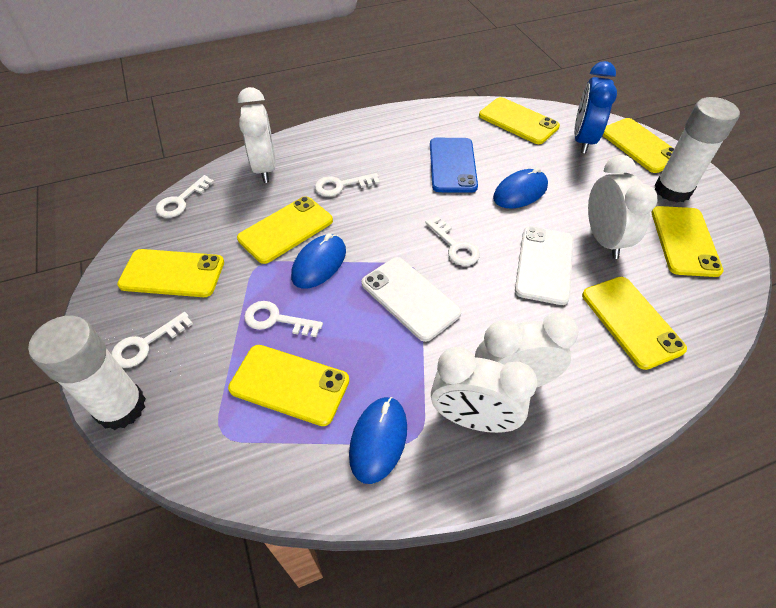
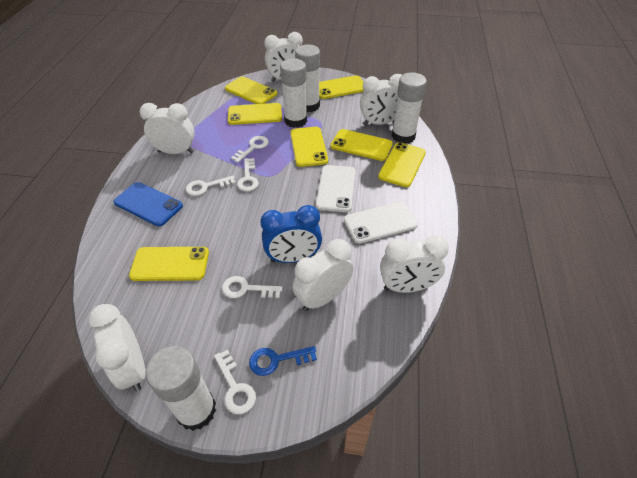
blue key: none = 0 -> [249,346,317,376] = 1
blue mouse: [291,233,346,289] [349,397,407,484] [493,167,548,208] = 3 -> none = 0
white clock: [238,87,276,183] [431,347,537,433] [475,313,579,387] [588,155,657,259] = 4 -> [89,304,145,392] [140,103,195,154] [264,32,303,82] [293,239,353,311] [360,74,402,126] [380,235,449,293] = 6
white glue stick: [28,316,146,430] [655,97,740,203] = 2 -> [146,346,216,431] [280,58,307,128] [295,45,320,112] [392,72,427,144] = 4

